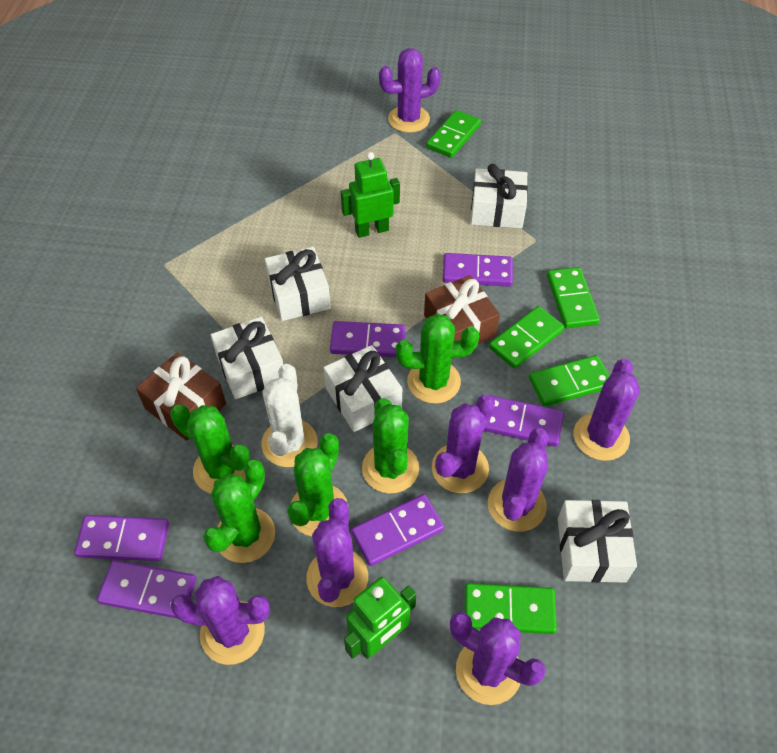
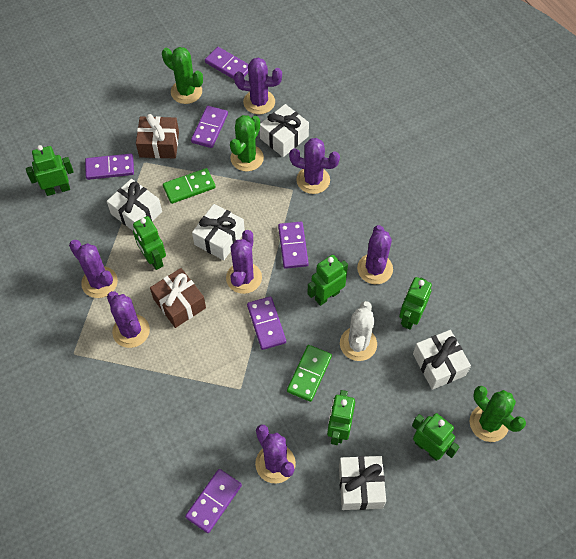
green cactus: [170,405,250,494] [203,460,275,563] [287,433,348,536] [362,398,419,494] [396,314,479,404] = 5 -> [162,47,203,104] [230,115,264,172] [470,386,526,442] = 3
green domino: [426,110,481,158] [465,583,557,634] [489,306,564,369] [529,355,610,406] [547,267,600,328] = 5 -> [163,168,215,204] [287,345,332,402] = 2
green robot: [341,152,400,238] [344,577,416,659] = 2 -> [26,145,74,196] [133,216,166,270] [307,255,348,306] [327,390,355,445] [399,277,432,330] [412,413,459,461] = 6

